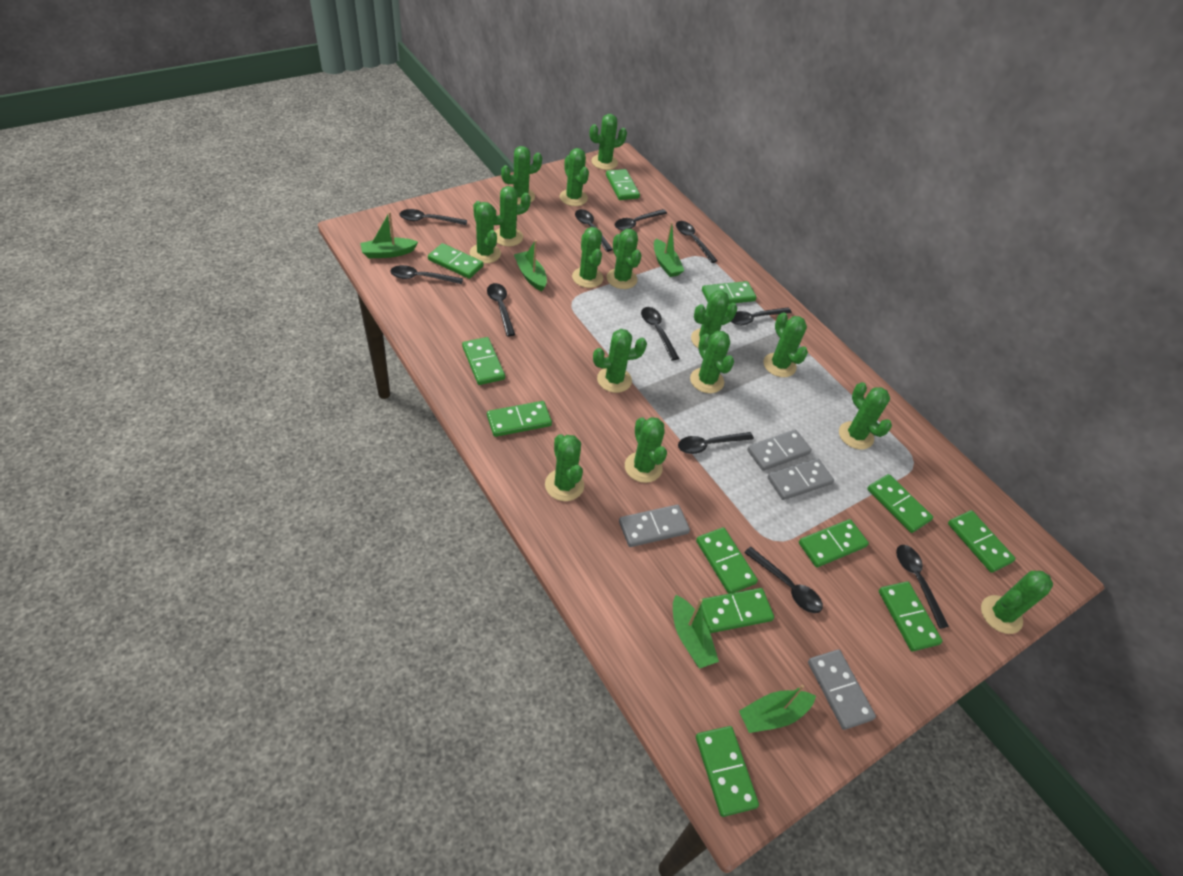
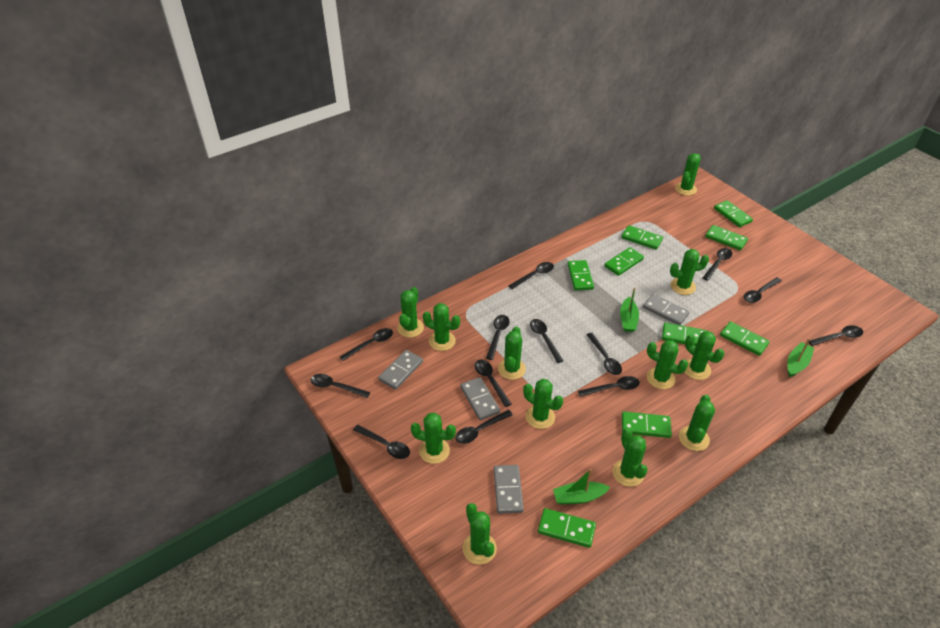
black spoon: [390,265,463,284] [400,209,467,225] [487,283,515,336] [575,209,613,252] [615,209,667,230] [641,307,679,361] [676,221,718,263] [678,432,754,454] [731,307,792,325] [744,547,823,613] [896,545,949,629] = 11 -> [310,374,370,398] [340,328,393,361] [353,425,410,459] [455,410,513,444] [475,360,511,407] [486,315,509,360] [509,262,554,289] [530,319,563,363] [578,376,640,397] [587,333,622,375] [703,248,732,281] [744,277,782,303] [809,325,863,346] = 13
green boat: [360,212,418,258] [514,240,547,291] [654,222,684,277] [673,595,719,669] [739,685,816,733] = 5 -> [553,469,610,505] [620,287,639,332] [787,338,814,377] = 3
green cactus: [470,201,501,263] [494,186,531,247] [501,146,542,205] [545,434,584,501] [560,148,589,206] [572,227,603,288] [589,114,627,170] [593,329,647,393] [607,229,642,289] [625,417,667,483] [690,331,734,393] [691,290,737,349] [763,312,808,377] [839,382,892,450] [981,571,1053,634] = 15 -> [397,287,424,338] [411,413,456,464] [423,303,460,351] [463,503,497,565] [498,327,526,380] [523,379,563,429] [613,428,648,487] [647,340,688,389] [670,249,709,295] [675,153,701,196] [679,395,715,451] [685,331,724,380] = 12
green domino: [428,243,483,279] [462,337,505,385] [487,401,552,437] [606,169,640,200] [696,527,758,594] [696,726,759,817] [701,588,774,633] [702,281,757,304] [799,519,869,567] [867,474,933,533] [879,581,943,652] [948,510,1016,573] = 12 -> [538,508,596,548] [568,260,594,291] [604,247,644,276] [621,225,663,250] [622,411,672,438] [662,322,707,346] [705,225,748,251] [714,200,753,227] [720,321,770,356] = 9

